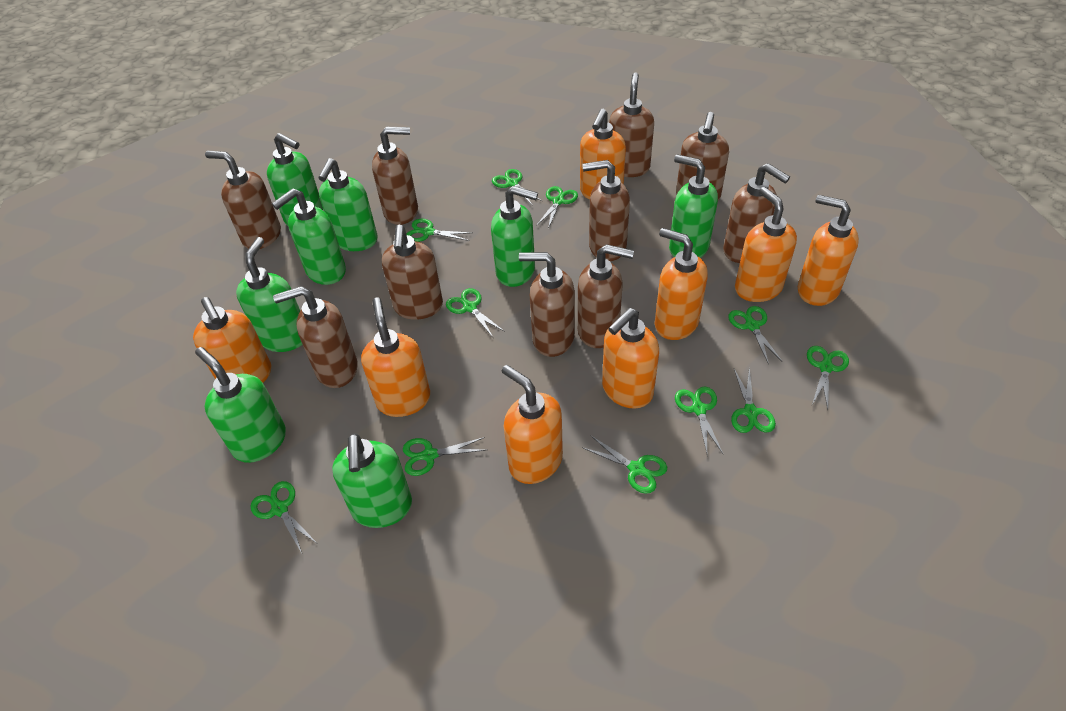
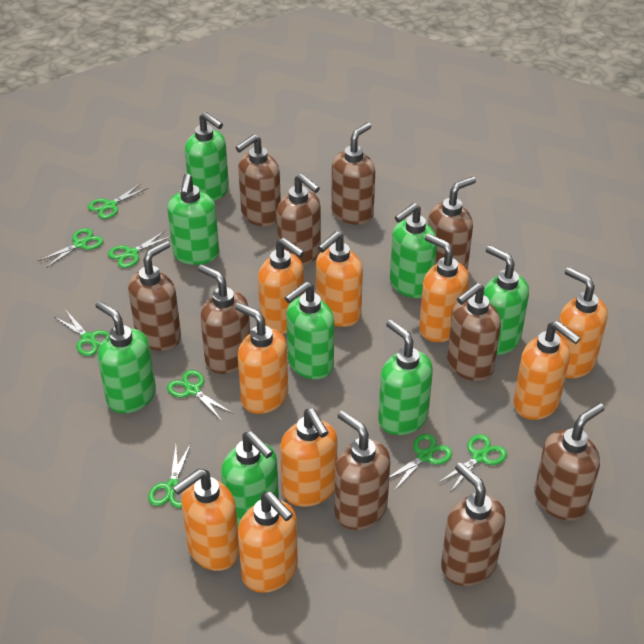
green scissors: [250,481,318,553] [403,437,485,476] [406,219,472,242] [446,288,505,337] [492,169,543,206] [536,186,578,229] [582,435,667,494] [675,387,723,454] [728,306,783,365] [731,368,776,433] [807,346,849,409] = 11 -> [38,228,103,268] [54,311,109,356] [88,183,148,219] [108,231,171,268] [148,444,191,508] [167,370,233,421] [389,434,452,491] [438,434,507,491] = 8
orange soap dispenser: [193,297,271,383] [361,298,430,417] [502,365,563,484] [580,109,626,200] [602,308,659,409] [655,228,708,340] [735,187,797,302] [798,195,859,306] = 8 -> [172,469,239,571] [235,302,288,414] [238,492,298,593] [258,238,305,334] [280,408,337,507] [316,231,363,327] [419,234,469,342] [513,321,581,420] [556,267,607,378] = 9

